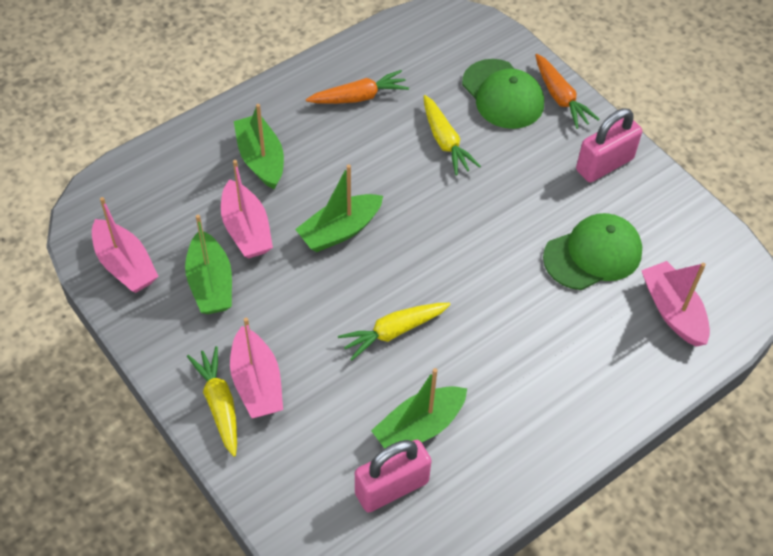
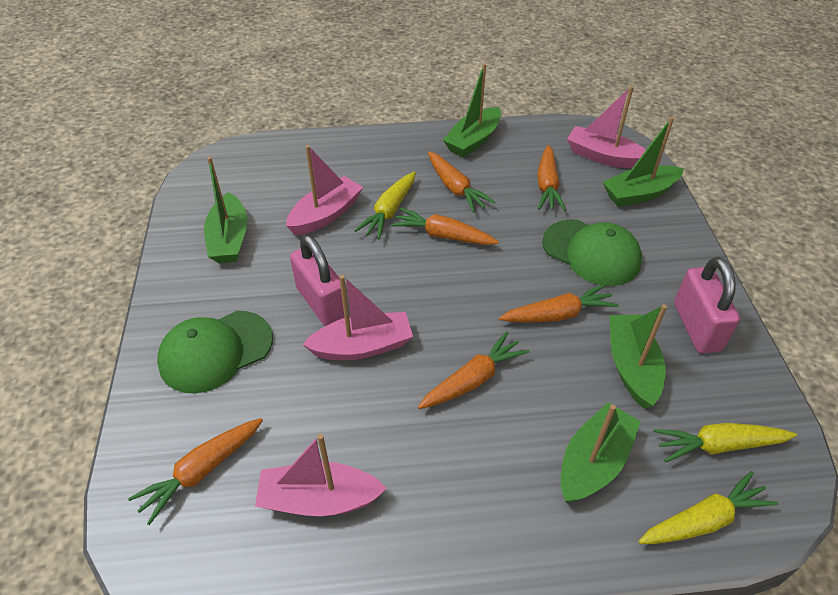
green boat: [185,215,232,314] [234,104,284,190] [295,164,383,252] [371,368,467,449] = 4 -> [204,157,248,263] [443,63,501,157] [561,403,641,503] [603,117,684,207] [609,304,667,409] = 5
orange carrot: [306,70,409,104] [535,54,600,129] = 2 -> [128,418,263,525] [391,207,499,245] [418,331,529,409] [428,152,495,213] [499,284,619,323] [537,145,566,211] = 6

